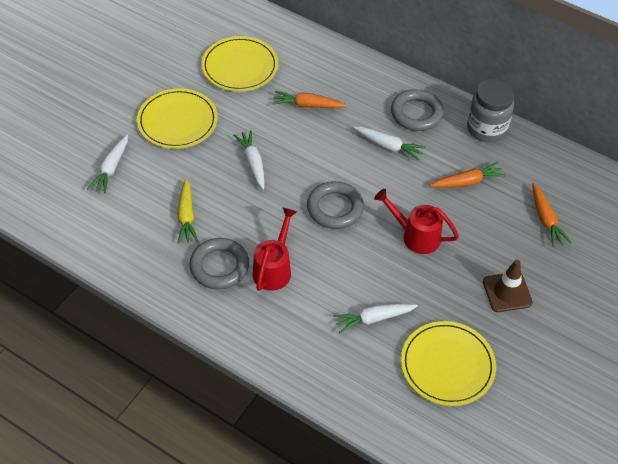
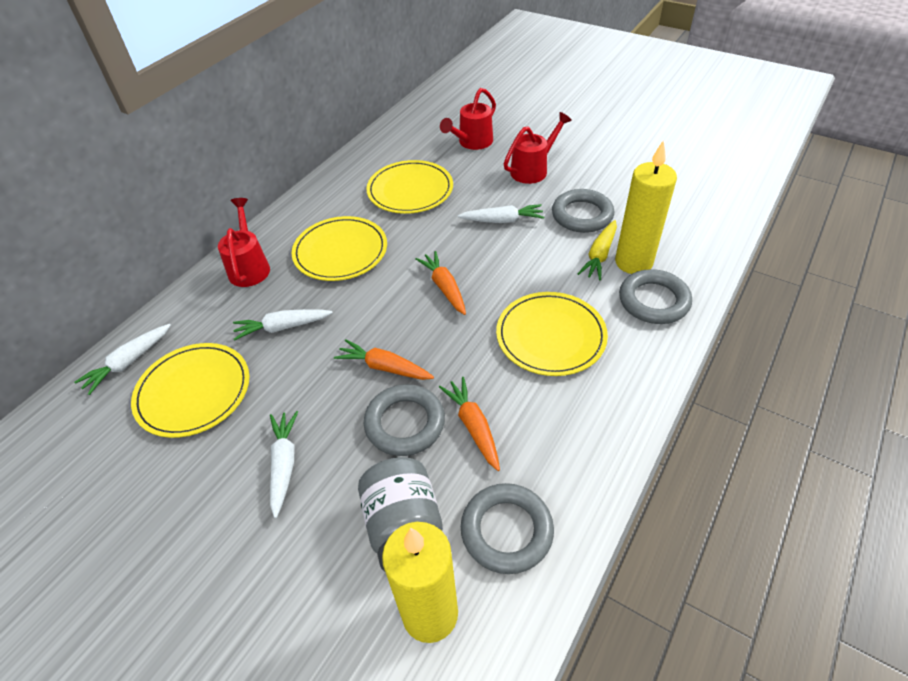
brown traffic cone: [483,260,533,312] = 1 -> none = 0
grey ring: [189,238,249,289] [307,181,364,229] [391,89,444,131] = 3 -> [364,384,445,456] [461,483,554,574] [552,189,614,233] [619,269,692,324] = 4
red watering can: [253,208,297,291] [374,189,459,254] = 2 -> [218,198,270,287] [440,88,496,150] [504,112,572,184] = 3
yellow candle: none = 0 -> [382,522,458,643] [615,140,677,274] = 2
yellow plate: [137,88,218,149] [201,36,278,92] [401,321,496,406] = 3 -> [131,343,249,438] [291,216,387,281] [366,160,453,214] [496,292,608,376] = 4

